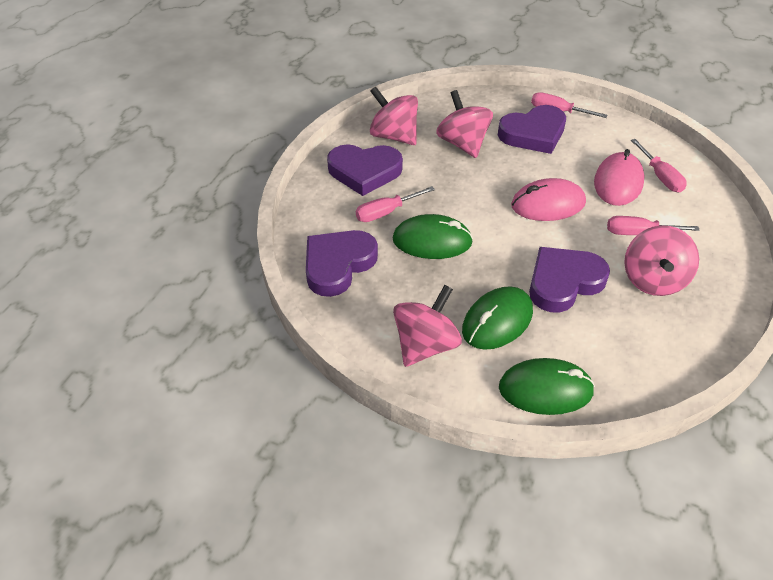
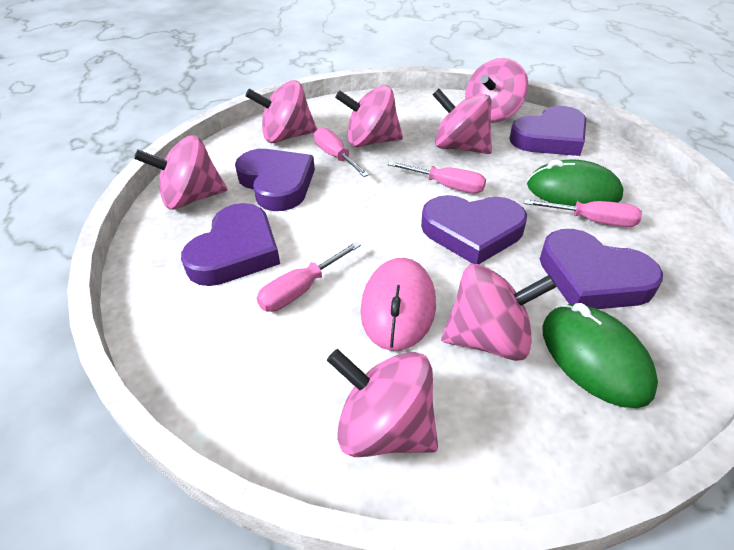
green mouse: [392,214,473,259] [462,286,533,350] [499,358,595,415] = 3 -> [527,160,624,206] [543,303,658,408] = 2
pink mouse: [511,178,586,221] [594,149,644,206] = 2 -> [360,258,436,351] = 1
pink spinning top: [370,87,418,145] [393,285,462,367] [436,90,493,158] [624,225,699,296] = 4 -> [134,135,227,209] [246,80,317,143] [327,349,438,457] [335,85,403,147] [433,89,492,154] [441,264,557,361] [465,58,528,123] = 7
purple heart: [306,230,378,297] [327,144,403,196] [498,105,566,154] [529,247,610,313] = 4 -> [181,203,280,286] [235,149,315,211] [421,195,527,264] [509,106,586,156] [540,229,663,309] = 5

